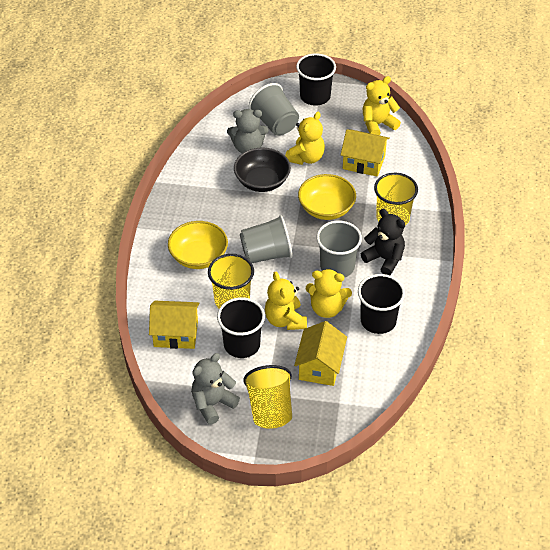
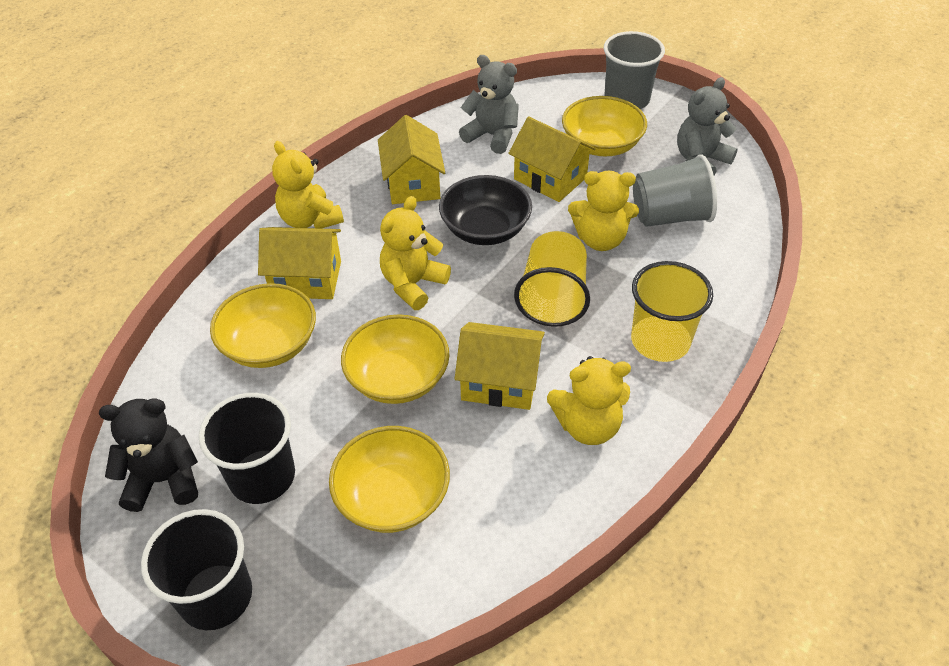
black cup: [217,297,265,358] [296,53,336,106] [358,274,405,334] = 3 -> [141,509,252,630] [199,393,295,504] = 2
grey cup: [240,215,293,263] [249,83,299,135] [317,221,362,278] = 3 -> [604,31,665,109] [633,154,717,227] = 2
yellow bowl: [168,221,228,269] [298,174,356,220] = 2 -> [210,283,316,368] [329,426,450,533] [341,314,450,404] [562,96,647,156] = 4
yellow cup: [208,254,254,308] [243,365,292,429] [374,173,418,225] = 3 -> [514,231,590,327] [631,261,713,362] = 2
yellow house: [149,301,200,349] [294,321,347,386] [341,129,390,177] = 3 -> [258,227,341,299] [378,115,445,204] [455,322,545,410] [508,116,596,202] = 4

